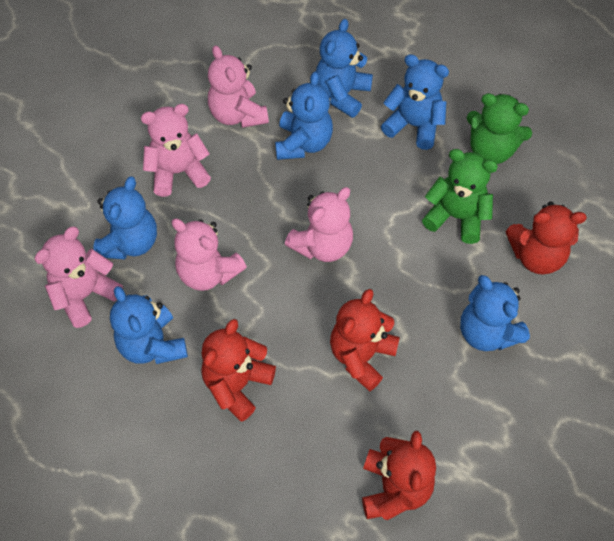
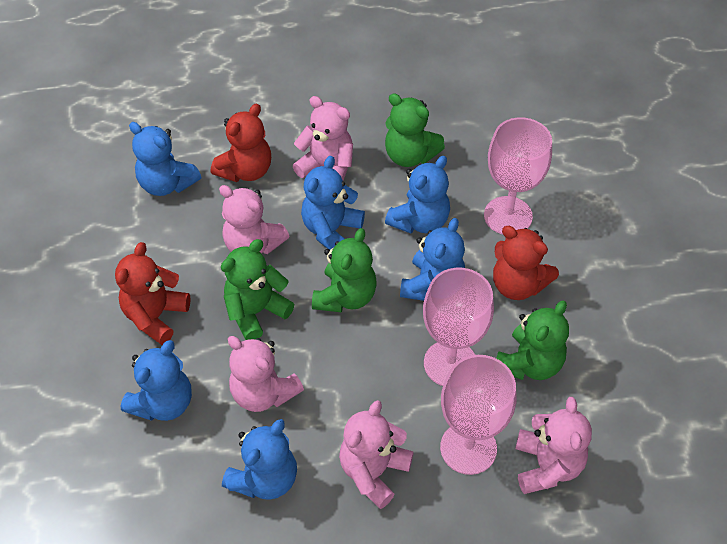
green teddy bear: [422,149,498,244] [467,93,532,164] = 2 -> [221,239,294,340] [312,228,377,313] [385,93,445,167] [496,300,569,380] = 4
pink goblet: none = 0 -> [423,268,494,386] [440,355,517,475] [484,117,552,234] = 3
red teddy bear: [201,319,276,422] [330,289,400,392] [362,431,436,520] [505,202,587,275] = 4 -> [115,242,191,345] [211,103,271,182] [493,226,559,300] = 3

